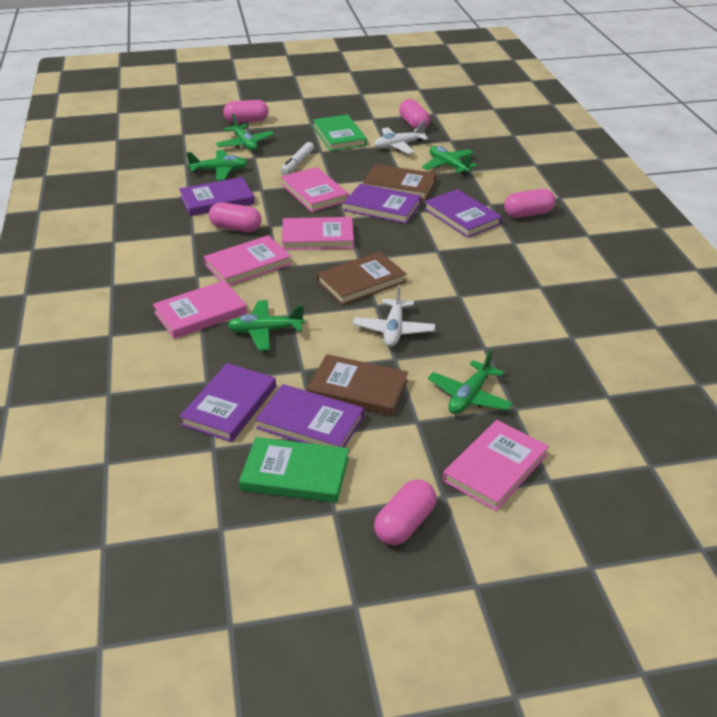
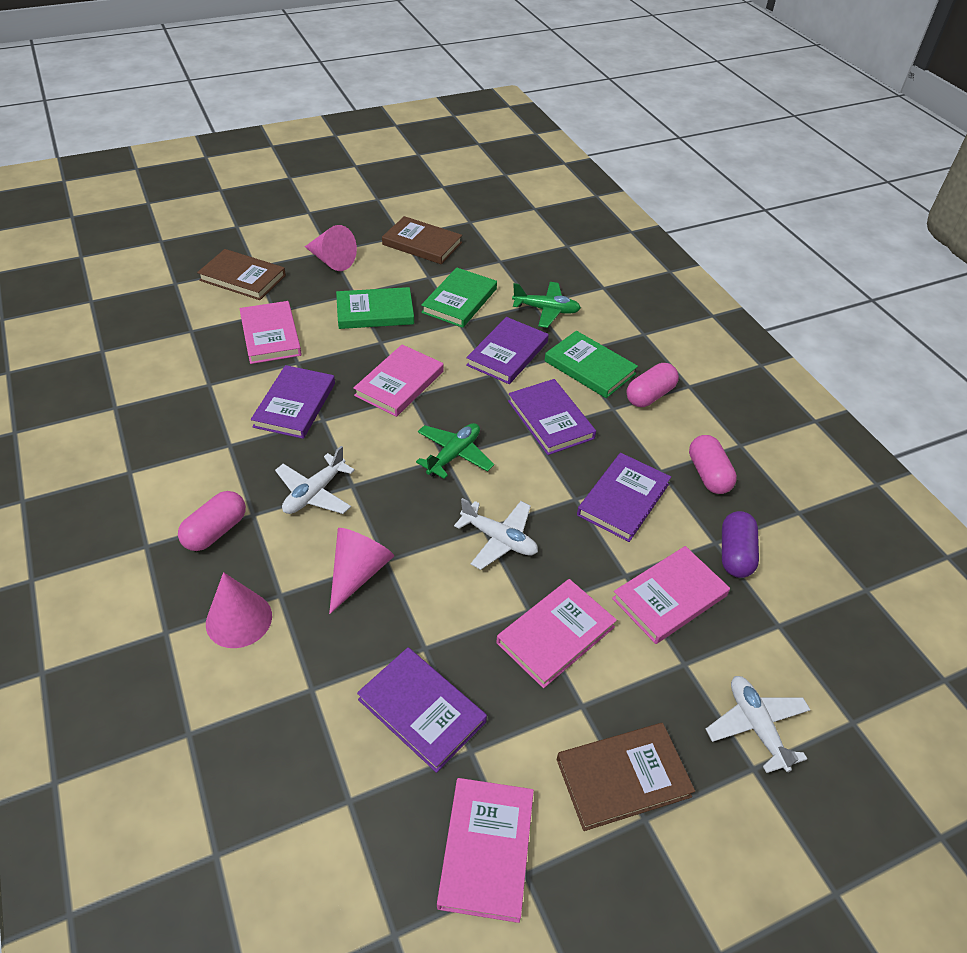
green book: [239,437,349,503] [313,115,367,151] = 2 -> [336,287,414,329] [421,267,497,328] [545,331,638,398] = 3
green plane: [186,150,248,181] [216,114,274,151] [227,300,305,351] [422,146,477,176] [428,350,513,414] = 5 -> [416,423,494,479] [512,282,581,328] = 2
pink capsule: [209,202,262,232] [223,100,269,123] [374,479,436,545] [399,99,430,129] [504,189,555,218] = 5 -> [178,491,246,551] [627,363,679,407] [689,435,737,494] = 3
pink cone: none = 0 -> [206,572,272,648] [305,225,357,271] [329,528,394,614] = 3
purple capsule: none = 0 -> [722,511,759,578] = 1
white marker: [281,142,314,175] = 1 -> none = 0
white plane: [353,285,435,347] [374,121,428,154] = 2 -> [275,446,355,514] [454,498,538,570] [706,676,811,773] = 3

